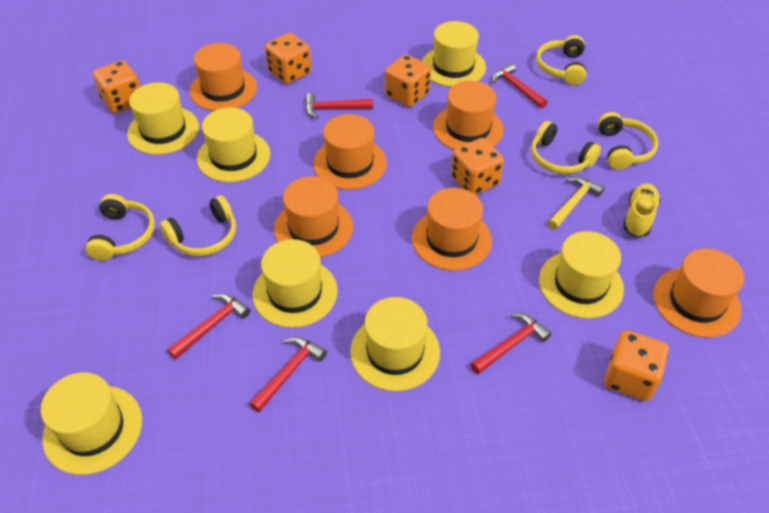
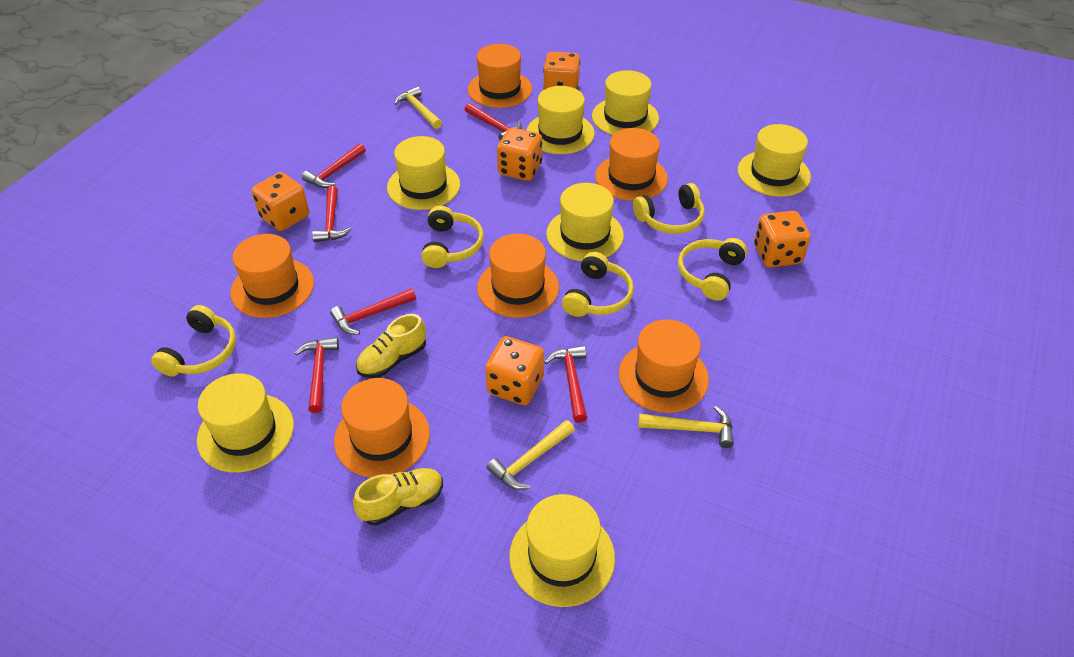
red hammer: [167,294,251,359] [249,337,327,412] [305,93,373,119] [470,313,552,375] [492,63,548,108] = 5 -> [295,337,339,413] [302,143,366,188] [312,186,351,242] [330,288,416,335] [465,103,522,141] [544,345,587,423] = 6
yellow hammer: [547,177,604,230] = 1 -> [394,86,442,129] [487,420,575,490] [638,406,734,448] = 3
yellow shoe: [623,183,661,237] = 1 -> [353,468,443,525] [356,314,426,378] = 2

